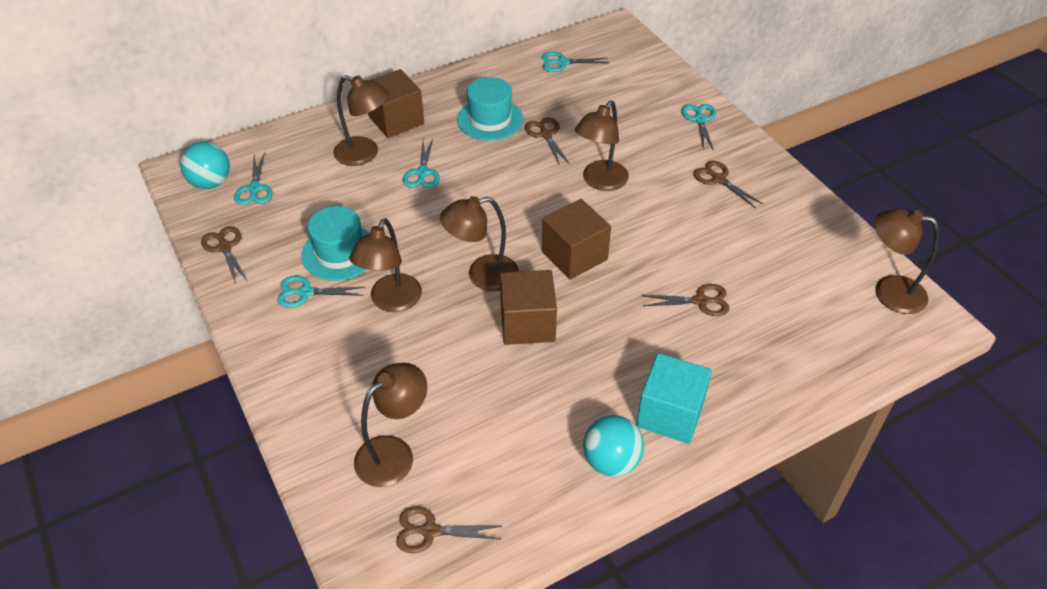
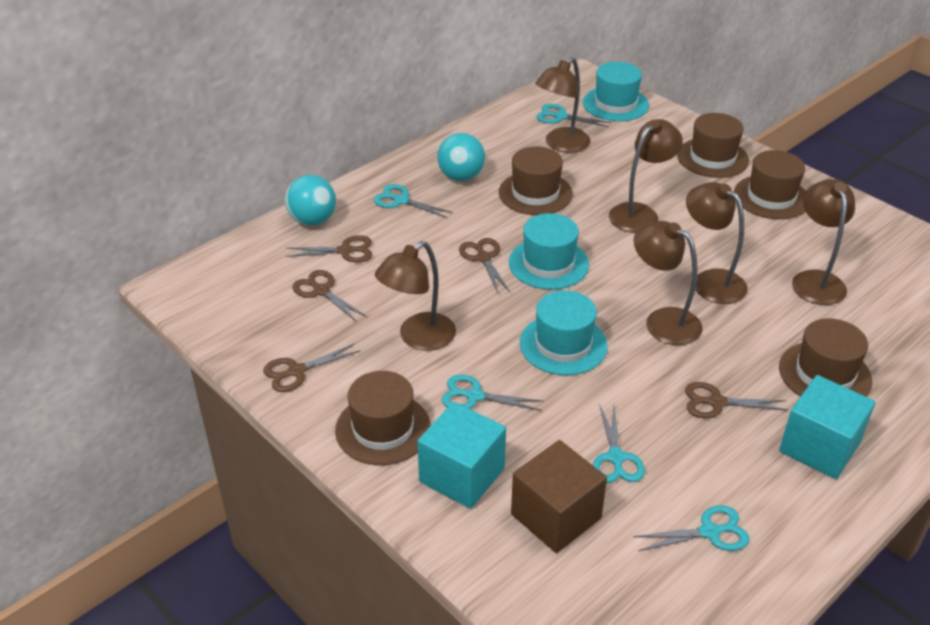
brown cube: [368,69,424,138] [500,270,557,345] [542,199,611,280] = 3 -> [511,440,607,553] = 1
brown hat: none = 0 -> [335,371,431,465] [499,146,573,215] [677,113,749,178] [734,150,806,219] [779,318,872,397] = 5
turquoise cube: [636,353,712,444] = 1 -> [417,402,506,509] [779,375,875,479] = 2
turquoise hat: [301,206,370,281] [457,77,523,141] = 2 -> [509,213,589,290] [520,290,608,375] [583,62,649,121] = 3

